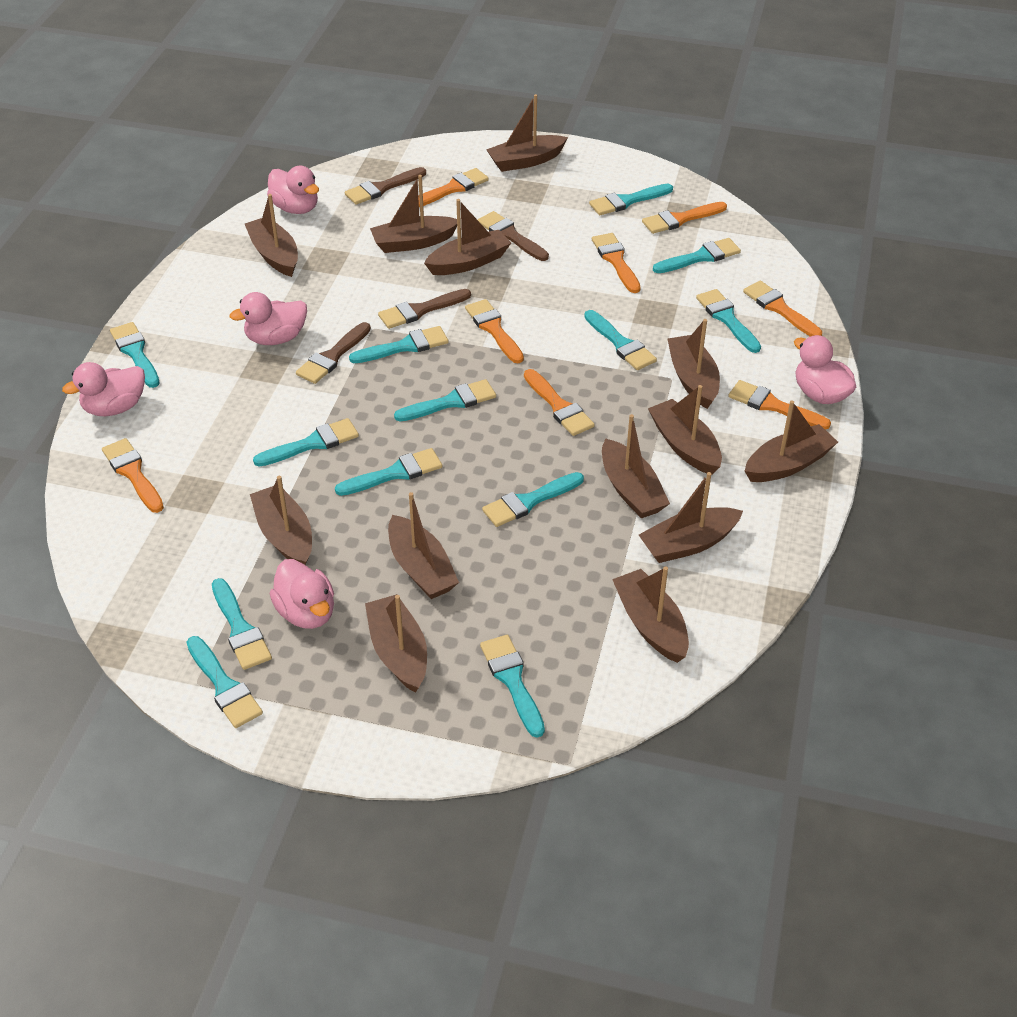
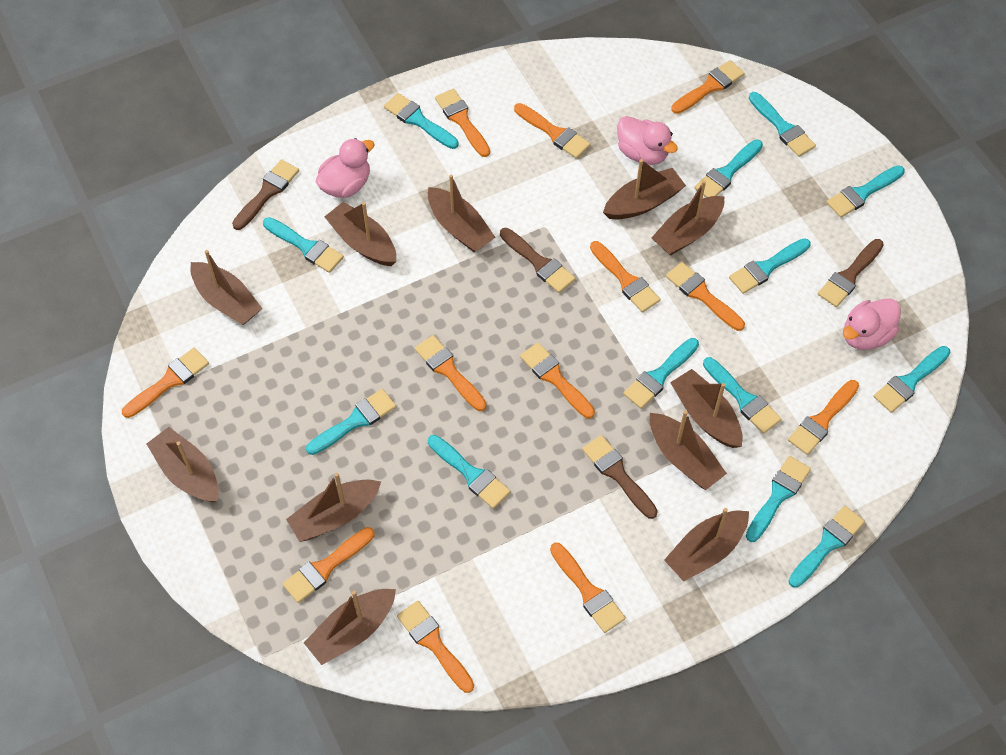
brown boat: [245,194,298,277] [250,476,312,565] [365,594,427,693] [370,175,457,253] [388,492,459,599] [424,199,511,275] [486,94,568,172] [602,414,670,518] [612,567,689,663] [639,472,743,563] [648,385,722,475] [668,319,720,409] [745,401,838,482] = 13 -> [146,427,219,503] [190,250,262,325] [286,473,381,542] [304,589,396,665] [325,202,396,266] [428,174,496,252] [603,159,686,220] [650,411,727,490] [651,180,724,256] [664,508,749,581] [670,369,742,448] = 11
orange brush: [102,438,164,513] [418,168,489,207] [465,299,524,363] [524,369,595,436] [592,233,641,293] [642,202,727,234] [728,380,831,430] [743,281,822,337] = 8 -> [122,348,209,418] [283,527,374,603] [397,601,474,693] [415,335,486,411] [435,89,490,157] [514,103,590,159] [520,342,595,418] [550,543,626,633] [590,241,660,312] [666,262,745,331] [671,60,745,114] [788,380,859,455] = 12
pink duck: [62,362,145,416] [230,292,307,345] [267,166,319,214] [270,559,334,629] [794,335,856,404] = 5 -> [316,138,375,198] [617,116,678,165] [843,298,901,350] = 3

